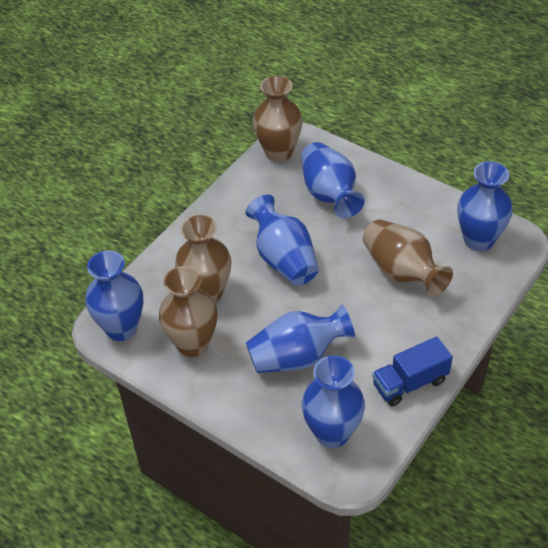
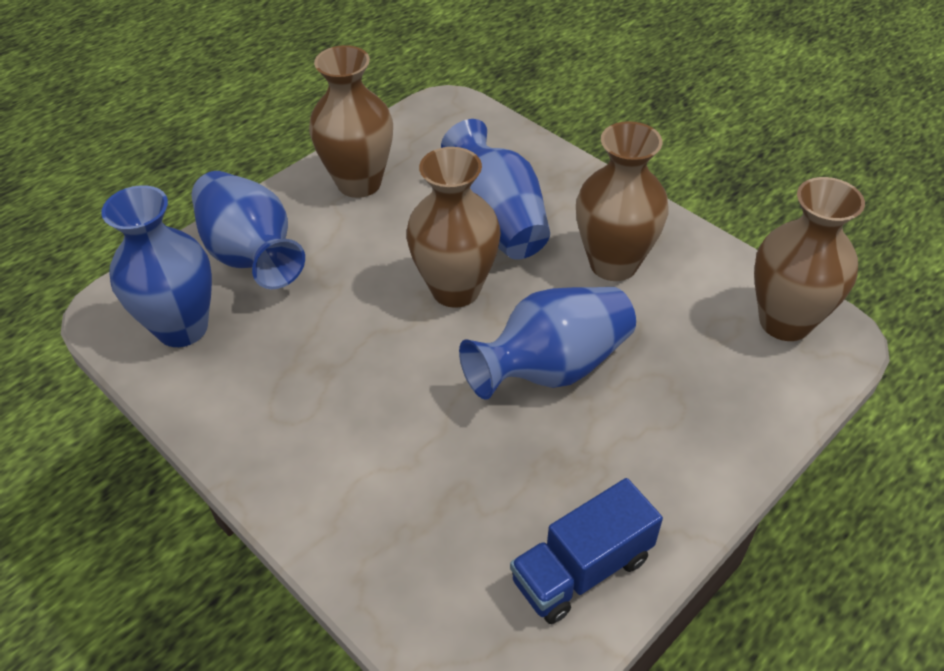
blue vase: [85,251,143,341] [245,195,319,286] [246,304,355,373] [301,142,365,218] [302,355,365,448] [457,161,513,251] = 6 -> [101,185,212,347] [191,171,305,289] [441,119,550,259] [459,287,636,400] = 4

